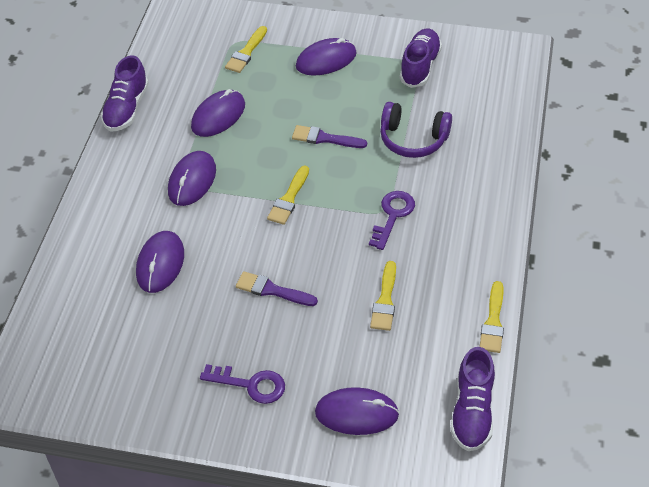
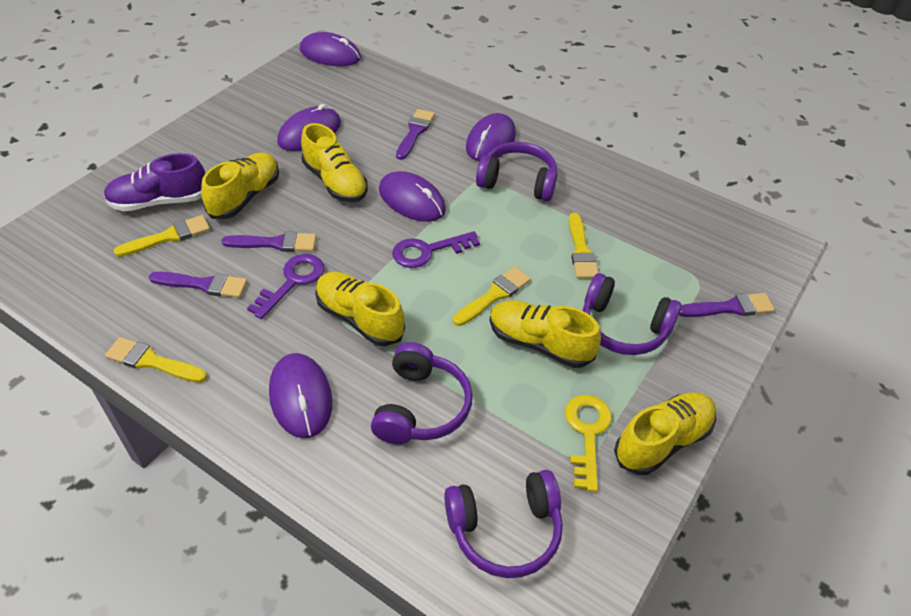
purple brush: [236,271,318,306] [292,125,367,148] = 2 -> [149,272,247,298] [222,232,316,252] [396,109,435,160] [679,293,775,317] = 4
purple headphones: [380,102,452,158] = 1 -> [371,342,473,444] [444,470,563,578] [476,142,558,201] [583,273,682,355] = 4
purple shoe: [101,55,149,132] [400,29,442,88] [450,347,495,451] = 3 -> [104,153,206,211] = 1
yellow key: none = 0 -> [565,395,612,492] = 1
yellow shoe: none = 0 -> [201,152,279,219] [301,123,368,202] [315,272,405,346] [490,300,601,368] [614,392,716,475] = 5

